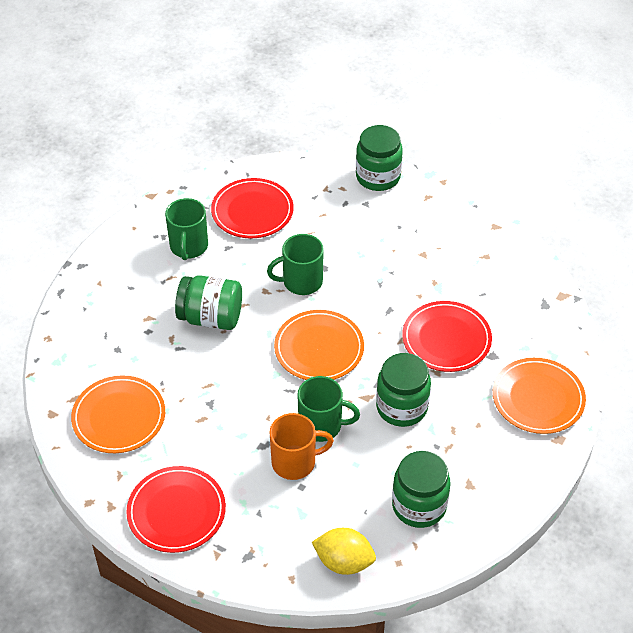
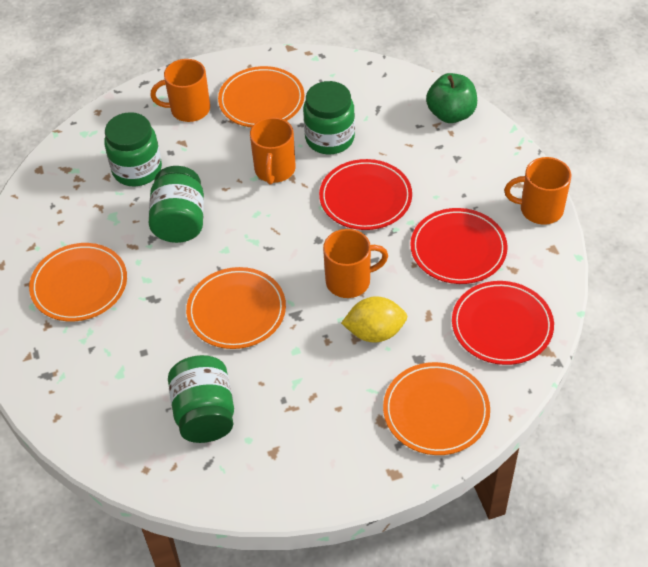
green apple: none = 0 -> [426,73,477,123] = 1
green mug: [165,198,208,260] [267,234,324,295] [297,376,360,442] = 3 -> none = 0
orange mug: [269,413,334,480] = 1 -> [150,59,210,122] [250,117,296,185] [323,229,388,298] [504,157,572,225] = 4
orange plate: [71,375,165,453] [274,310,364,380] [493,358,586,434] = 3 -> [29,243,127,321] [186,267,286,349] [218,66,304,128] [383,362,490,455] = 4

